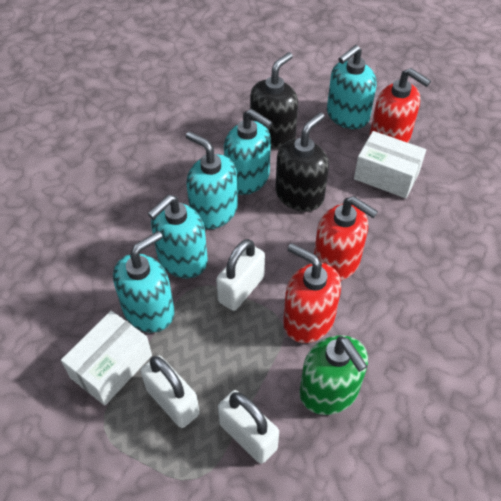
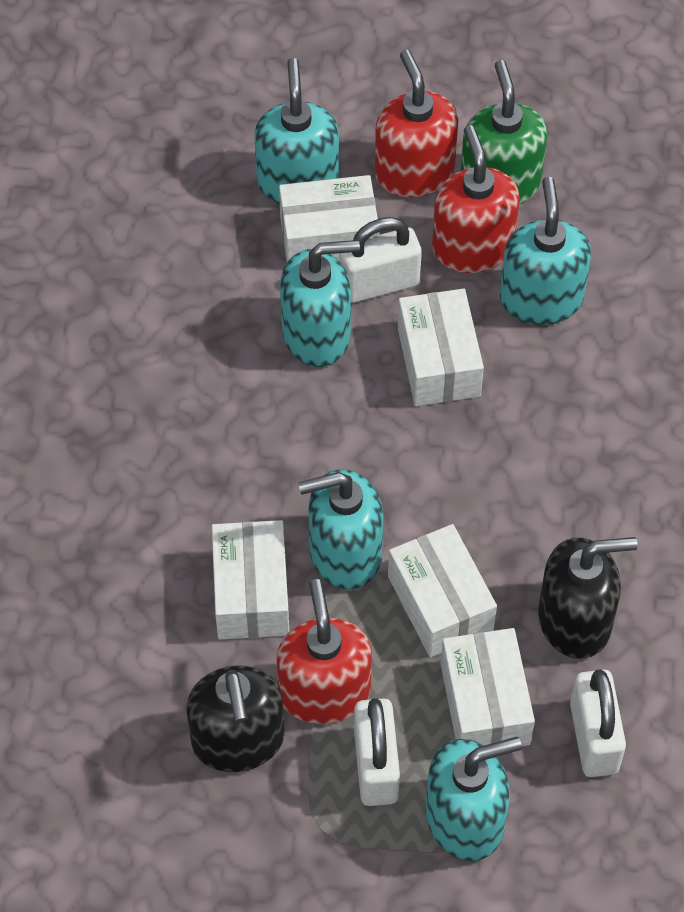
white box: [61,311,152,406] [354,131,426,198] = 2 -> [212,520,289,640] [279,175,379,262] [388,524,497,657] [398,288,484,406] [440,628,535,746] = 5

